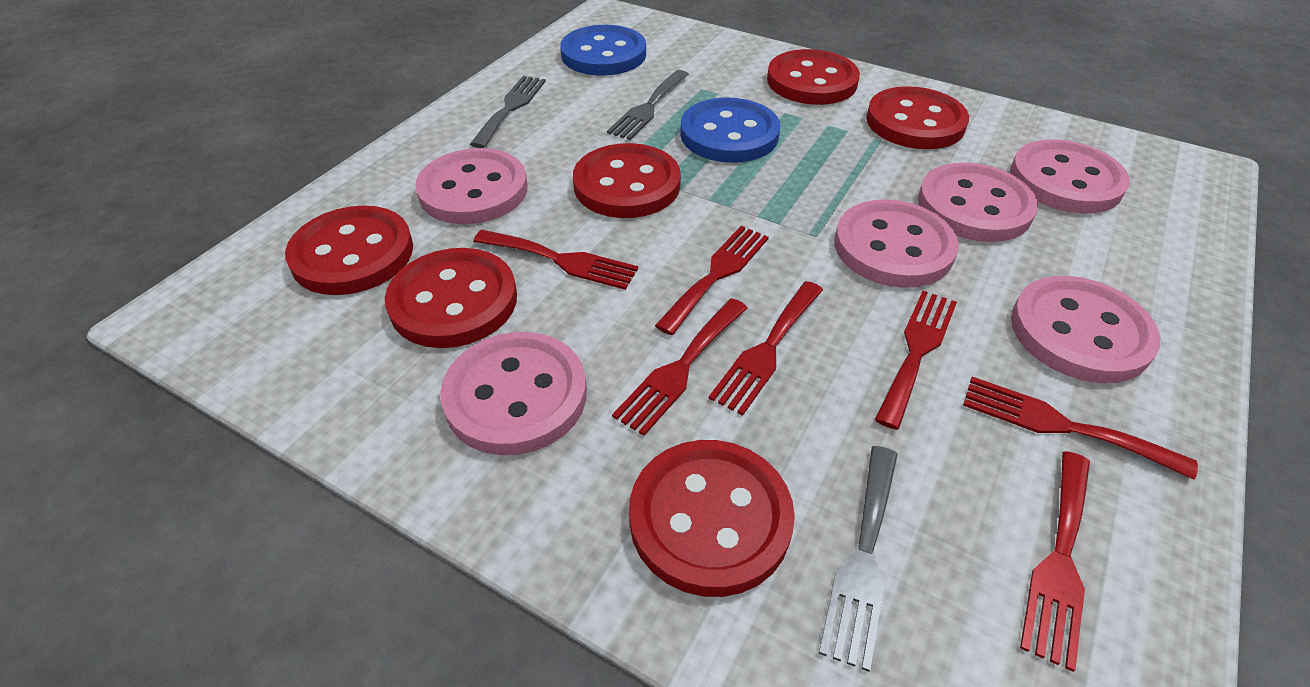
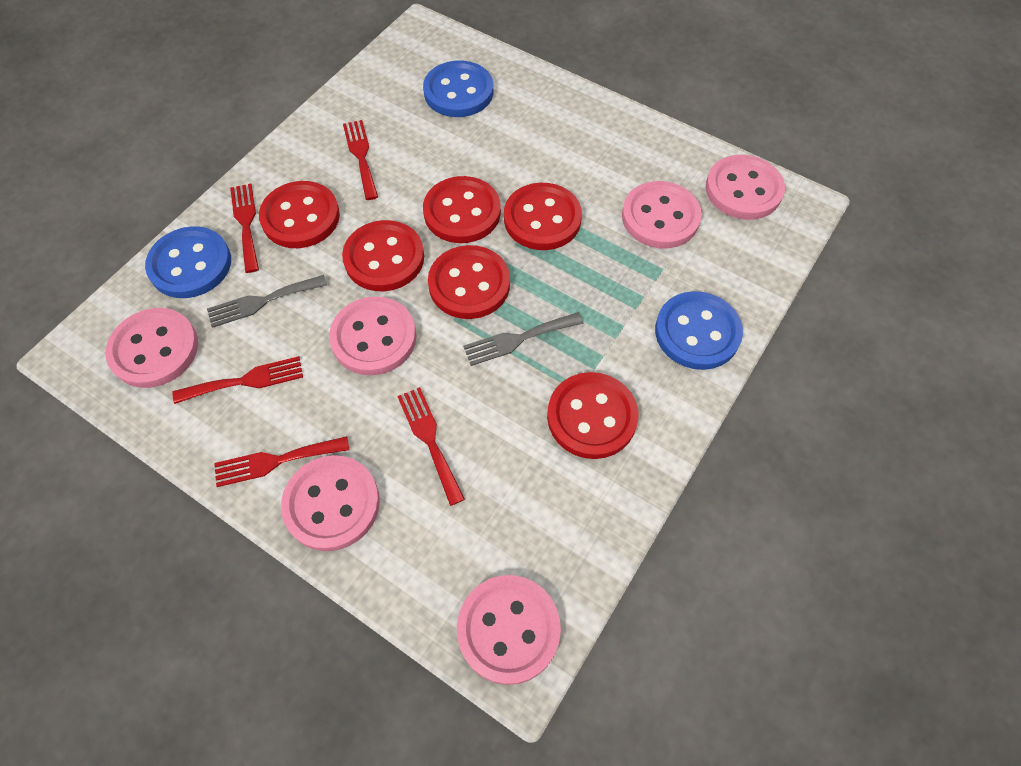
blue button: [560,25,646,76] [680,97,780,163] = 2 -> [145,226,231,298] [423,61,493,117] [655,291,743,370] = 3
grey fork: [470,76,546,148] [607,70,689,140] [819,446,898,672] = 3 -> [207,275,327,328] [463,312,583,366] = 2
red fork: [473,230,638,290] [612,298,747,436] [655,226,769,335] [708,281,823,416] [875,291,957,430] [963,376,1198,480] [1020,451,1090,672] = 7 -> [172,356,303,404] [214,436,350,487] [230,184,259,273] [343,120,378,200] [397,387,465,506] = 5

